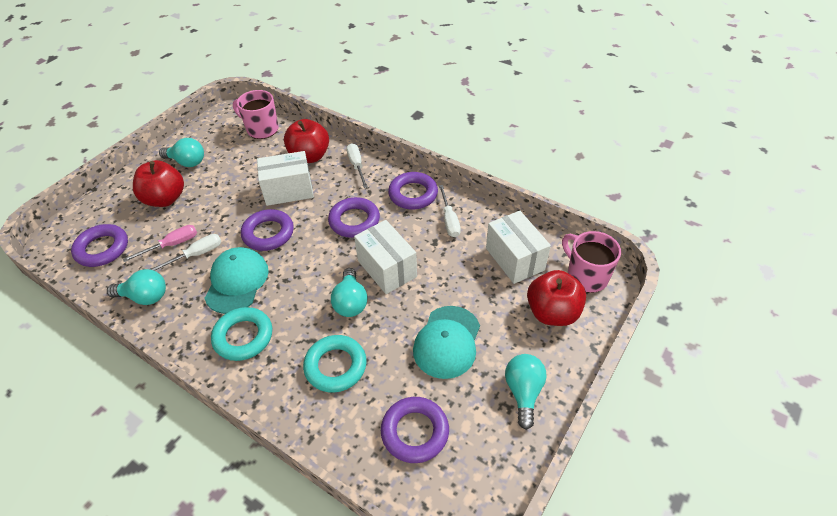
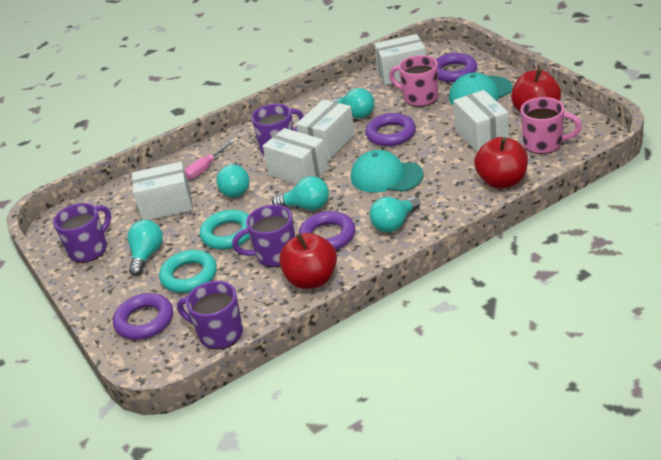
purple mug: none = 0 -> [53,203,111,263] [177,281,243,349] [232,205,295,267] [251,104,304,154] = 4
purple ring: [71,224,128,267] [241,209,294,251] [328,197,380,238] [381,397,449,463] [388,172,438,209] = 5 -> [113,293,173,340] [299,211,355,250] [365,113,416,146] [436,53,477,82] = 4
turquoise light bulb: [107,269,166,305] [159,138,204,167] [331,268,367,317] [505,354,547,430] = 4 -> [128,220,163,276] [216,163,249,197] [272,176,329,210] [330,88,374,118] [370,197,420,232] = 5
white box: [257,151,314,206] [354,220,417,294] [486,211,551,284] = 3 -> [132,162,193,220] [263,128,328,184] [296,100,355,160] [374,34,426,85] [453,90,509,152] = 5
white screwdriver: [150,234,221,271] [346,143,368,188] [439,185,461,237] = 3 -> none = 0

